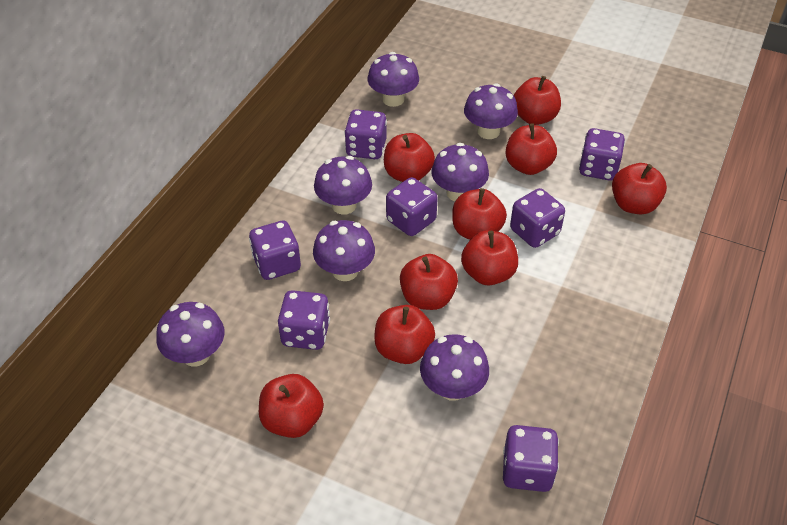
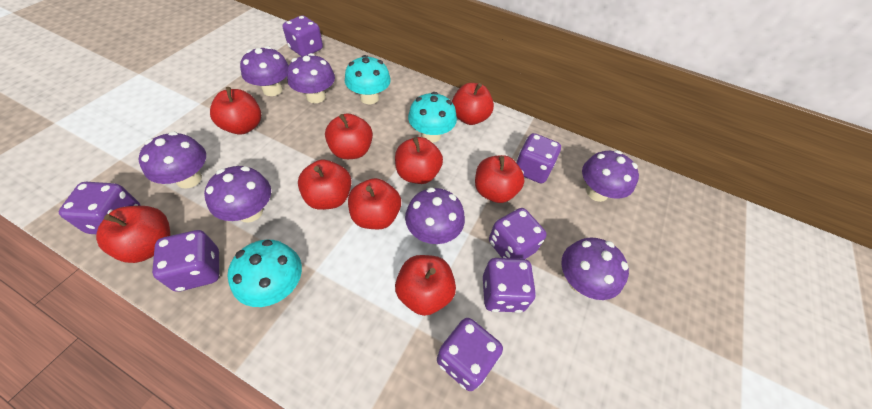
turquoise mushroom: none = 0 -> [228,240,302,307] [345,55,391,104] [408,92,457,143] = 3

